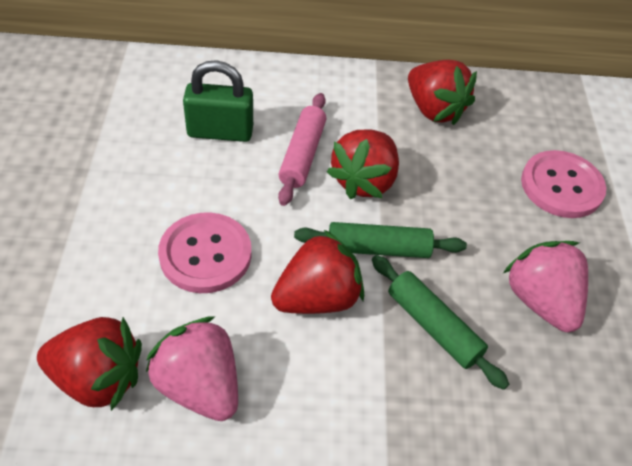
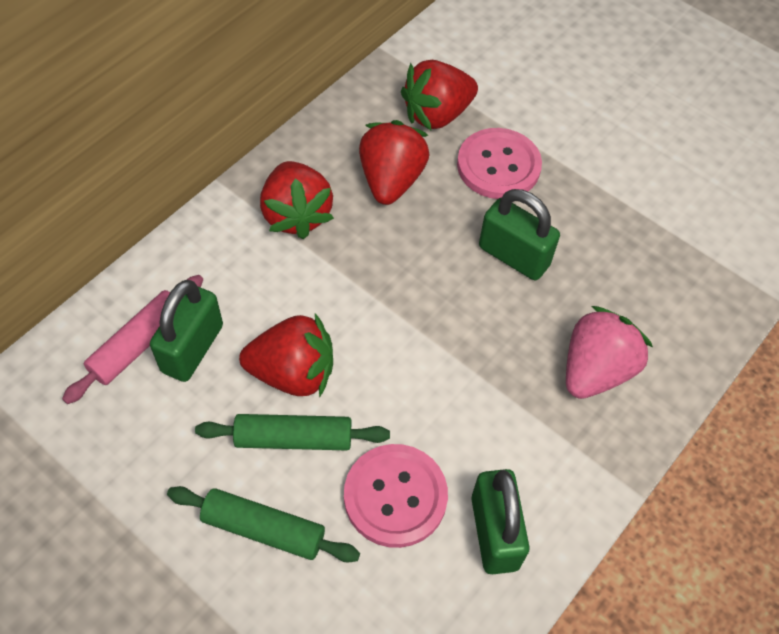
green padlock: [183,60,253,142] = 1 -> [150,280,223,382] [472,469,530,574] [479,189,560,280] = 3
pink strawberry: [146,317,238,421] [503,241,588,332] = 2 -> [566,306,653,399] = 1

